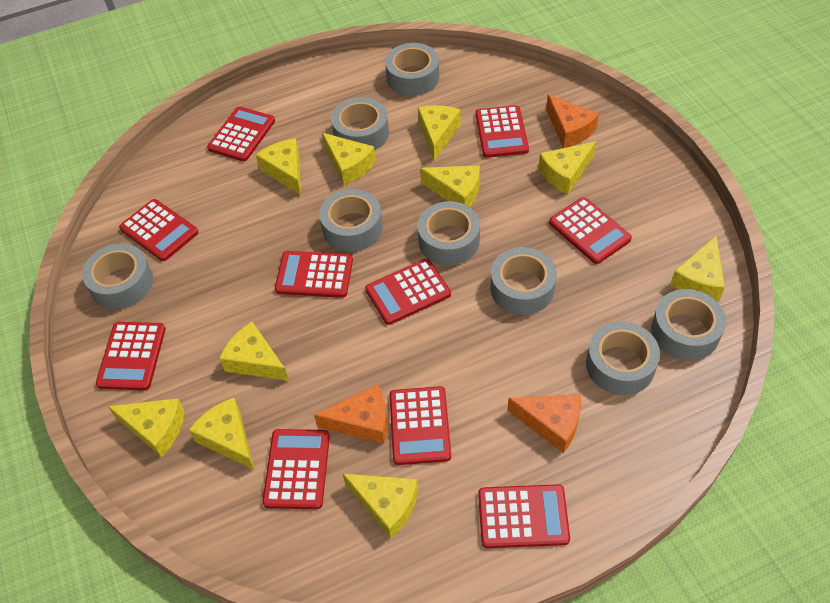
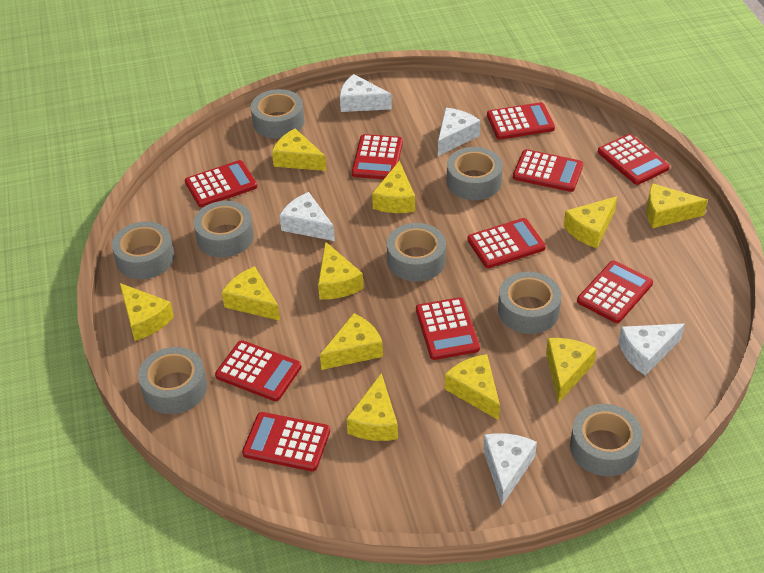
orange cheese: [314,384,388,444] [507,394,581,453] [546,94,599,148] = 3 -> none = 0
white cheese: none = 0 -> [279,192,335,241] [340,74,392,112] [438,108,481,156] [483,433,537,505] [619,324,685,376] = 5
yellow cheese: [108,398,185,457] [189,398,254,470] [219,322,289,381] [256,138,301,195] [322,133,376,185] [343,474,418,539] [418,105,461,161] [420,165,480,207] [538,141,596,194] [670,236,725,302] = 10 -> [120,283,174,341] [222,266,280,321] [272,129,326,171] [318,241,364,300] [320,313,383,370] [346,373,398,441] [372,161,415,213] [445,354,500,420] [546,338,597,403] [564,196,617,248] [646,183,708,228] = 11

